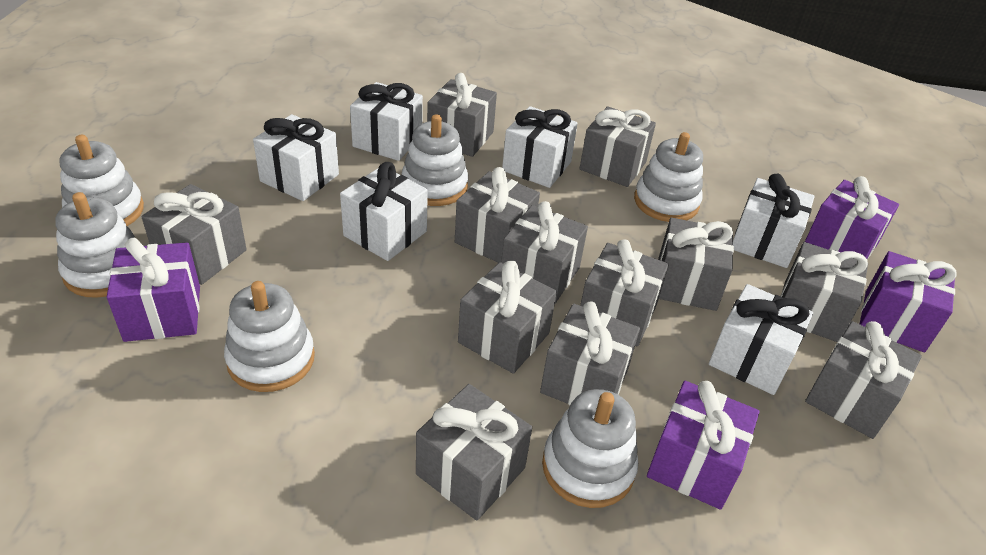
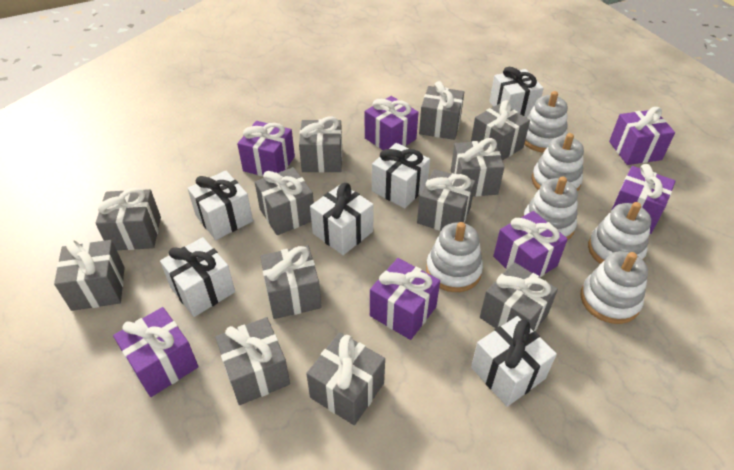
purple gift: [107,238,200,342] [647,381,759,510] [805,176,899,259] [860,251,957,352] = 4 -> [113,307,199,397] [237,121,295,177] [365,96,419,150] [370,258,440,340] [493,211,568,277] [609,107,675,165] [612,164,676,234] = 7

